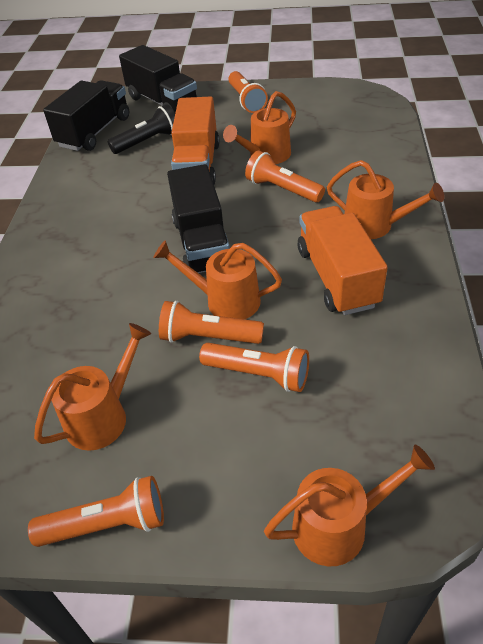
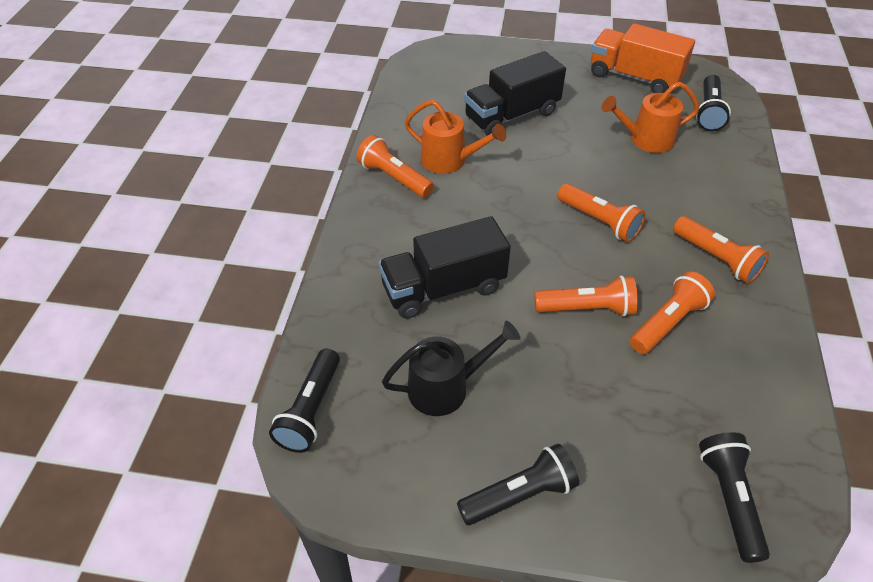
black flashlight: [108,104,175,154] = 1 -> [269,349,340,453] [457,444,579,525] [696,75,731,131] [699,433,770,563] = 4
black truck: [43,80,129,151] [119,45,197,113] [167,164,230,273] = 3 -> [379,216,511,319] [464,51,566,135] = 2
black watering can: none = 0 -> [382,321,521,416] = 1
orange truck: [171,97,220,185] [298,206,388,315] = 2 -> [591,23,695,93] = 1
orange watering can: [34,323,151,451] [153,240,282,319] [223,91,296,164] [264,445,435,566] [327,160,444,239] = 5 -> [405,100,506,174] [601,82,699,153] = 2

